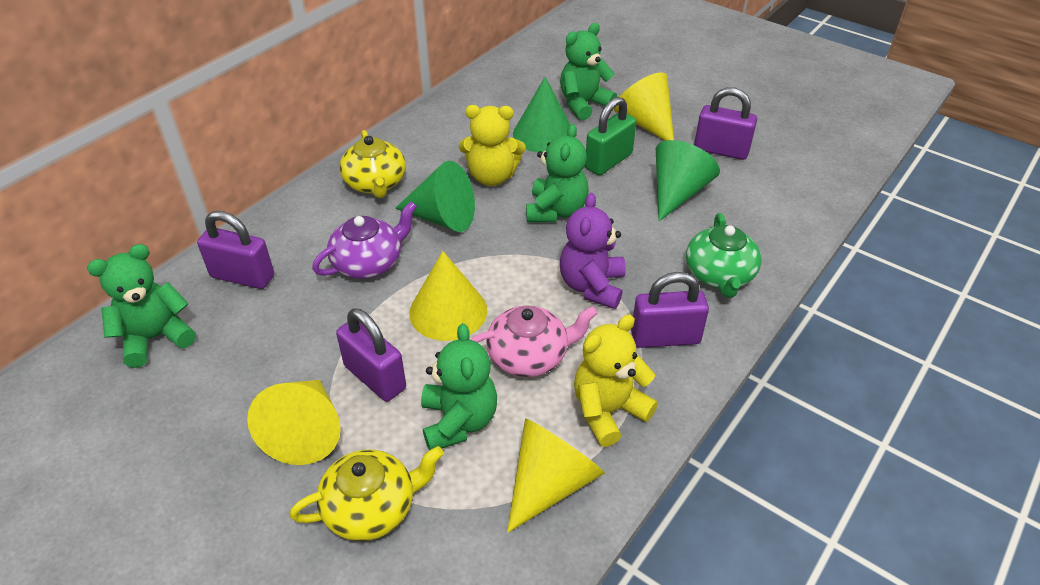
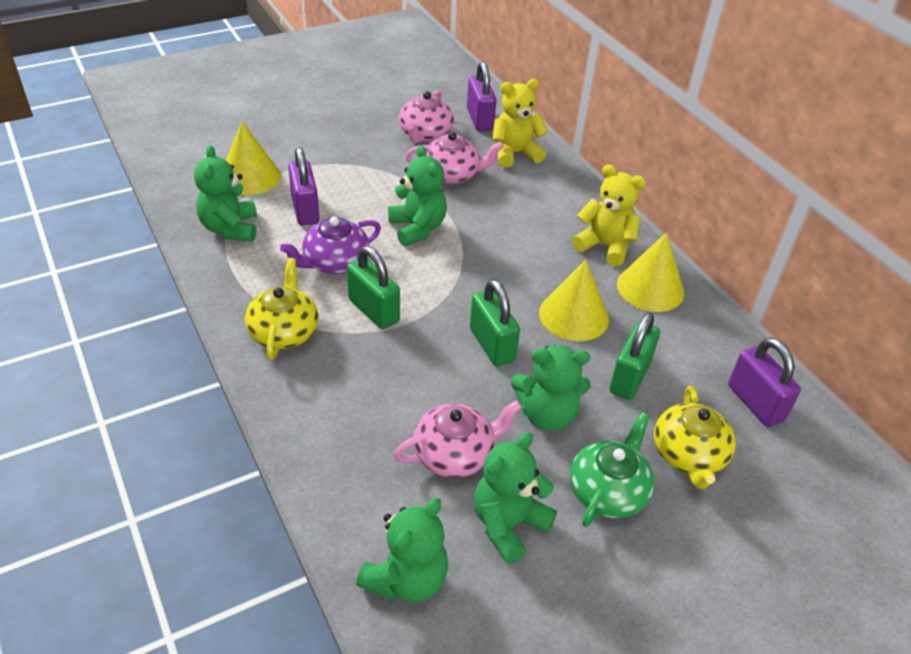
green cone: [395,161,475,232] [513,77,570,153] [656,140,720,221] = 3 -> none = 0
green padlock: [585,97,636,175] = 1 -> [347,246,400,329] [470,279,520,367] [609,312,660,400] = 3
green teddy bear: [87,244,196,368] [421,323,497,450] [526,124,589,222] [560,23,617,120] = 4 -> [194,145,257,242] [356,498,448,602] [388,145,447,246] [474,432,557,564] [511,345,591,431] = 5
pink teapot: [470,305,598,377] = 1 -> [394,400,522,478] [399,90,454,143] [406,132,504,184] = 3
purple padlock: [197,211,274,289] [336,308,406,402] [631,272,709,348] [694,87,757,160] = 4 -> [288,147,319,226] [467,61,496,131] [728,338,801,427] = 3
purple teddy bear: [560,193,626,309] = 1 -> none = 0
yellow cone: [247,380,340,465] [409,251,487,341] [507,419,605,533] [614,73,674,141] = 4 -> [226,121,281,195] [539,260,609,341] [617,233,684,312] = 3

